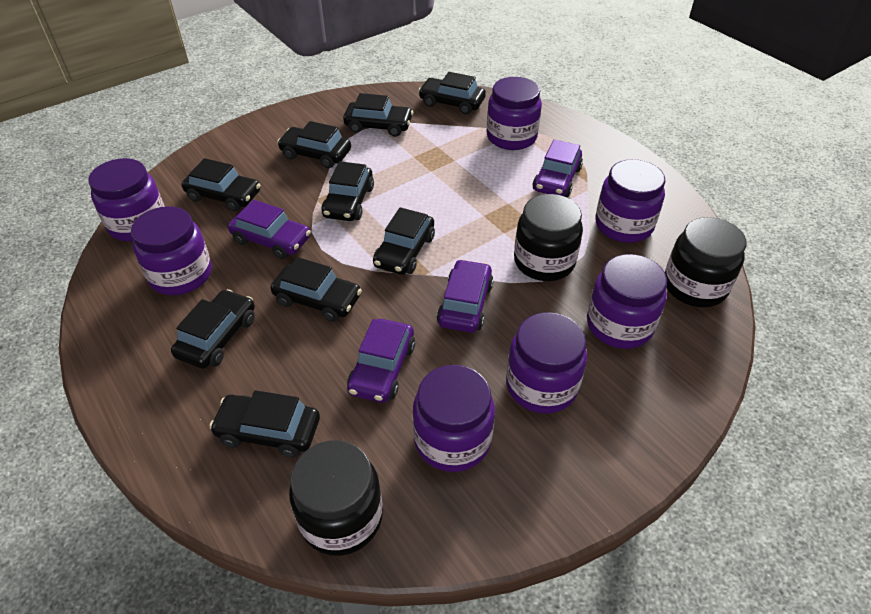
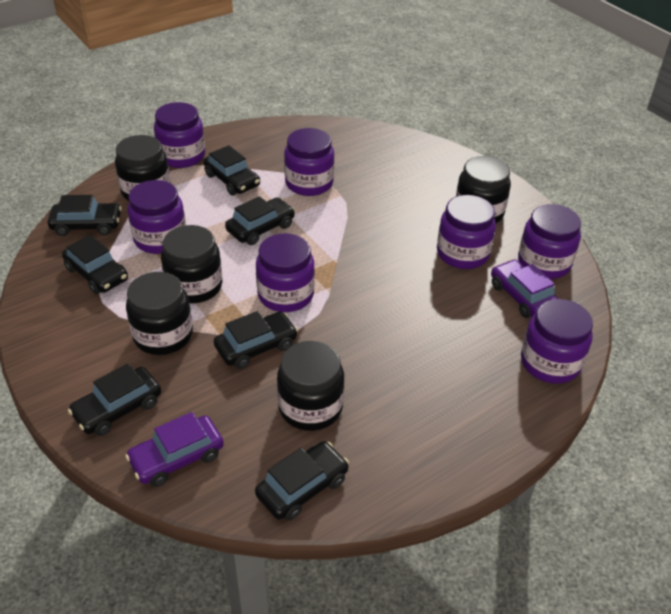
black car: [171,289,255,369] [182,158,260,212] [209,390,320,458] [270,257,362,322] [277,121,351,168] [321,161,374,221] [343,93,413,137] [373,207,435,275] [418,72,486,114] = 9 -> [48,195,122,236] [62,235,128,294] [68,363,161,436] [203,145,260,196] [214,311,298,369] [225,196,295,245] [255,441,349,521] = 7
black jar: [289,440,383,556] [514,194,583,281] [665,217,746,307] = 3 -> [115,135,170,201] [126,272,193,355] [161,225,223,303] [277,341,344,431] [456,156,511,223] = 5
purple car: [228,200,311,259] [347,319,415,403] [437,259,494,333] [533,140,583,197] = 4 -> [125,412,224,487] [491,259,559,318] = 2

